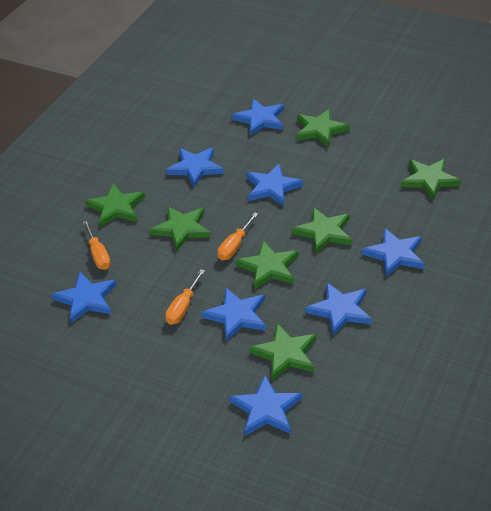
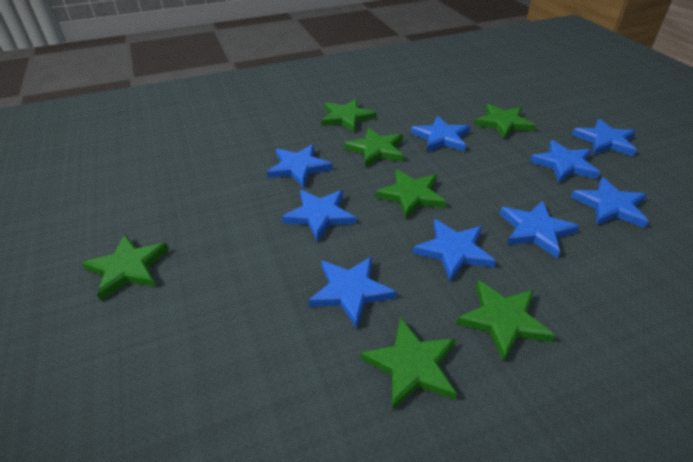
blue star: [51,272,117,323] [166,147,224,187] [201,288,266,341] [230,375,302,435] [232,99,284,136] [246,163,303,206] [305,282,372,336] [362,228,424,277] = 8 -> [267,144,333,188] [282,190,356,242] [308,256,397,328] [411,116,470,152] [413,219,496,282] [500,201,580,259] [530,140,601,183] [571,177,649,228] [572,119,637,156] = 9
orange screwdriver: [83,221,111,270] [165,269,205,325] [217,212,258,261] = 3 -> none = 0

